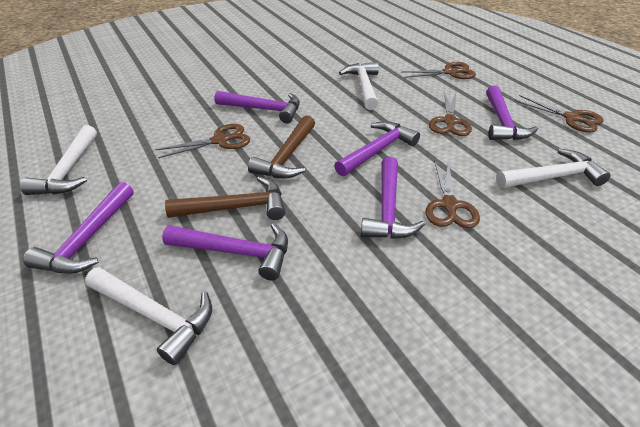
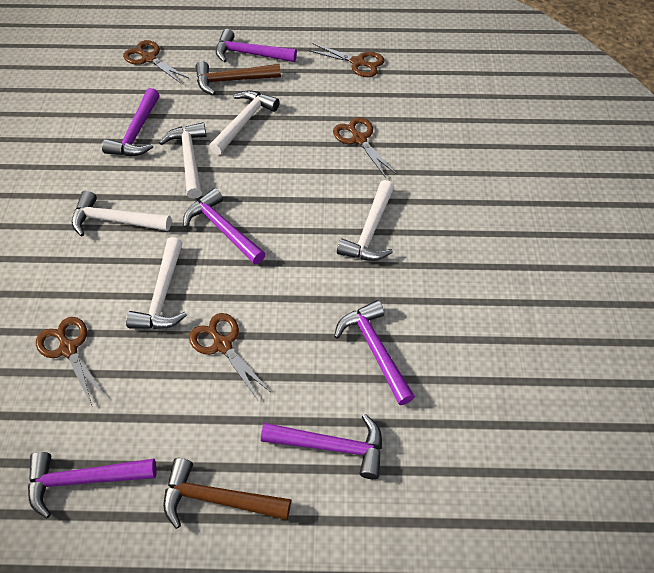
white hammer: [20,125,97,195] [85,267,212,365] [339,62,379,110] [496,149,611,188] = 4 -> [72,190,171,236] [126,237,187,329] [159,122,207,199] [209,90,280,155] [337,180,394,261] = 5

